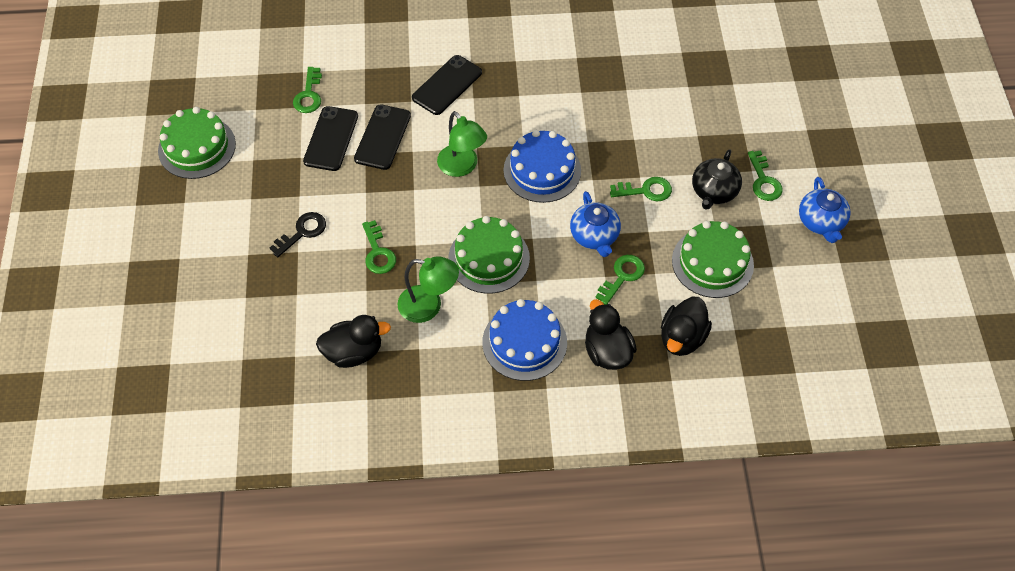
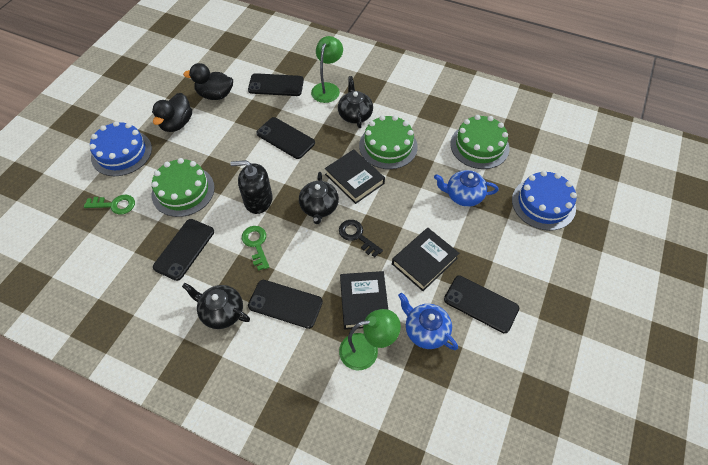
black book: none = 0 -> [325,149,385,204] [340,271,388,330] [392,228,459,291] = 3
black duck: [316,315,391,368] [585,299,637,370] [661,297,712,356] = 3 -> [152,93,192,132] [183,63,233,100] = 2
black phone: [303,106,358,171] [354,104,411,170] [412,55,482,115] = 3 -> [153,219,214,281] [248,73,304,96] [248,280,323,329] [256,117,315,159] [444,276,519,333] = 5
black soap dispenser: none = 0 -> [230,160,272,214] = 1
black teapot: [692,149,742,210] = 1 -> [182,283,250,329] [299,172,339,224] [338,76,373,128] = 3
green key: [293,67,322,113] [362,220,396,274] [595,255,645,305] [610,177,672,201] [748,150,783,201] = 5 -> [84,195,135,215] [242,226,269,271] = 2

